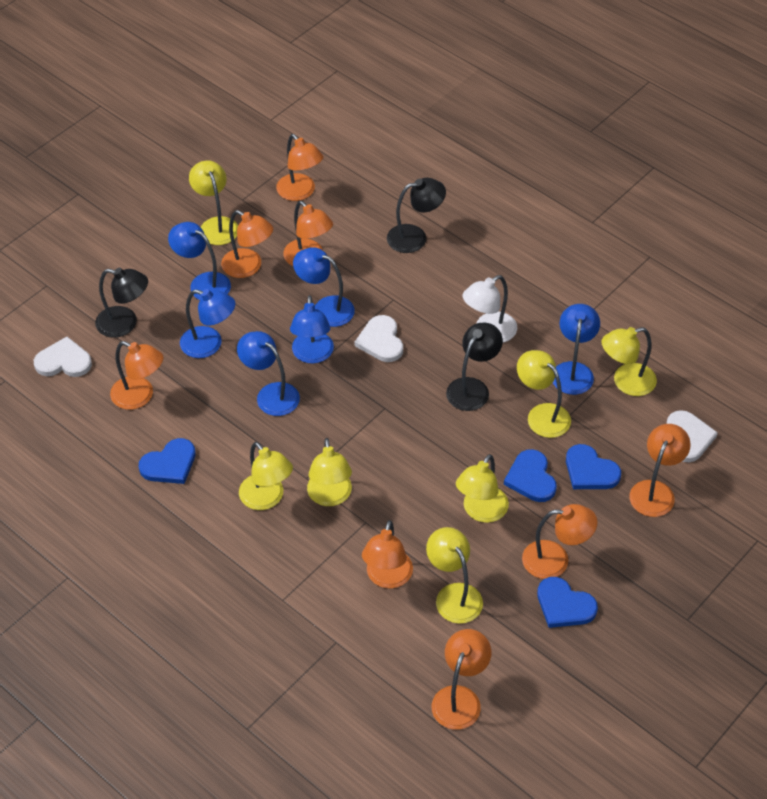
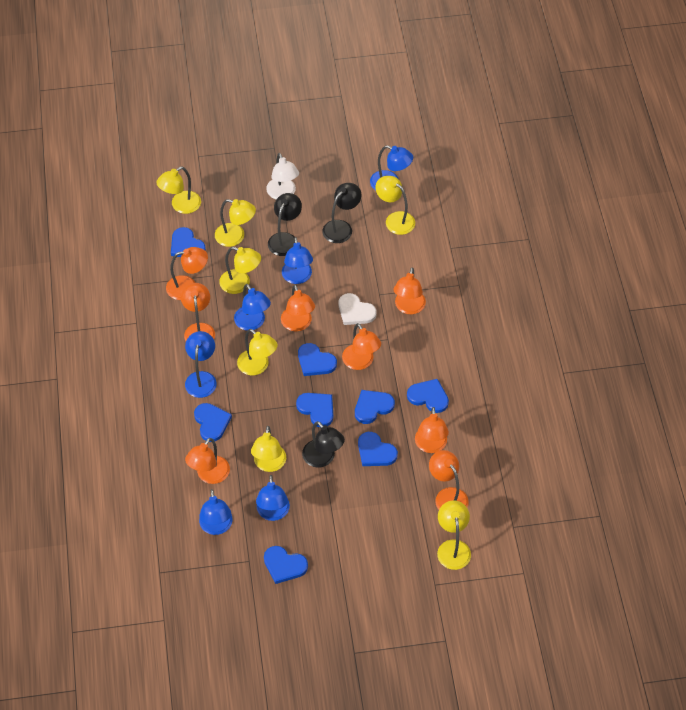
blue heart: [139,438,196,484] [504,449,557,502] [537,577,598,628] [566,444,621,489] = 4 -> [171,227,206,257] [194,403,232,442] [264,546,308,584] [296,393,333,427] [298,343,337,376] [355,390,395,424] [358,432,398,466] [407,379,449,413] = 8
white heart: [34,337,92,377] [355,315,403,362] [666,410,718,462] = 3 -> [339,293,377,325] = 1

